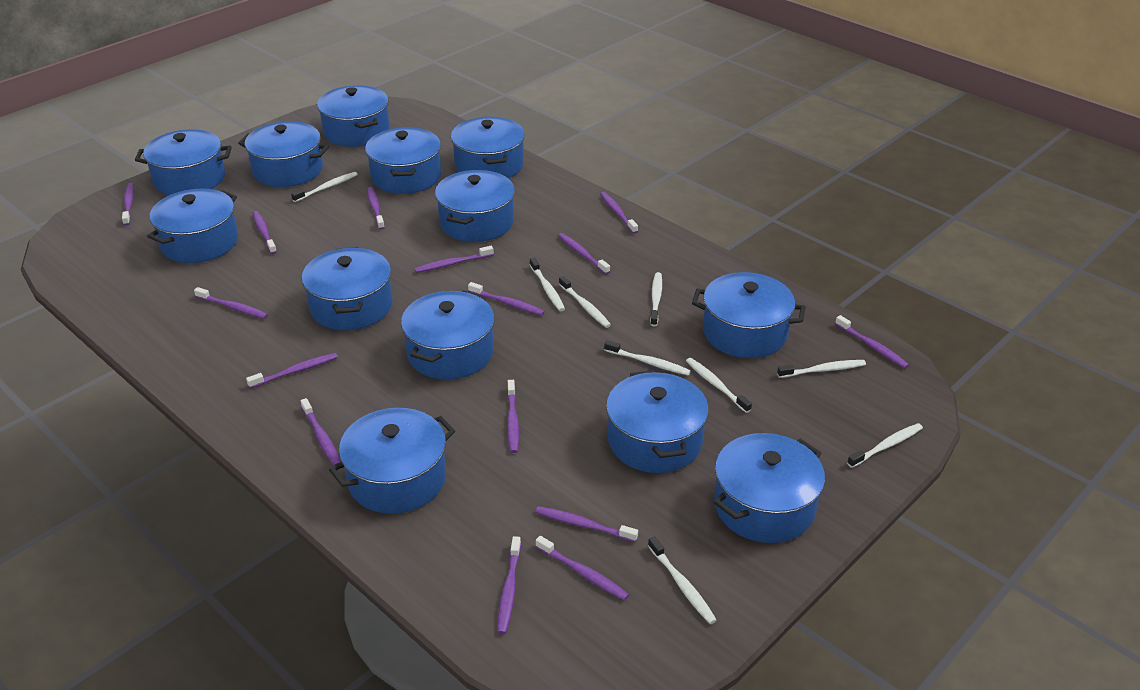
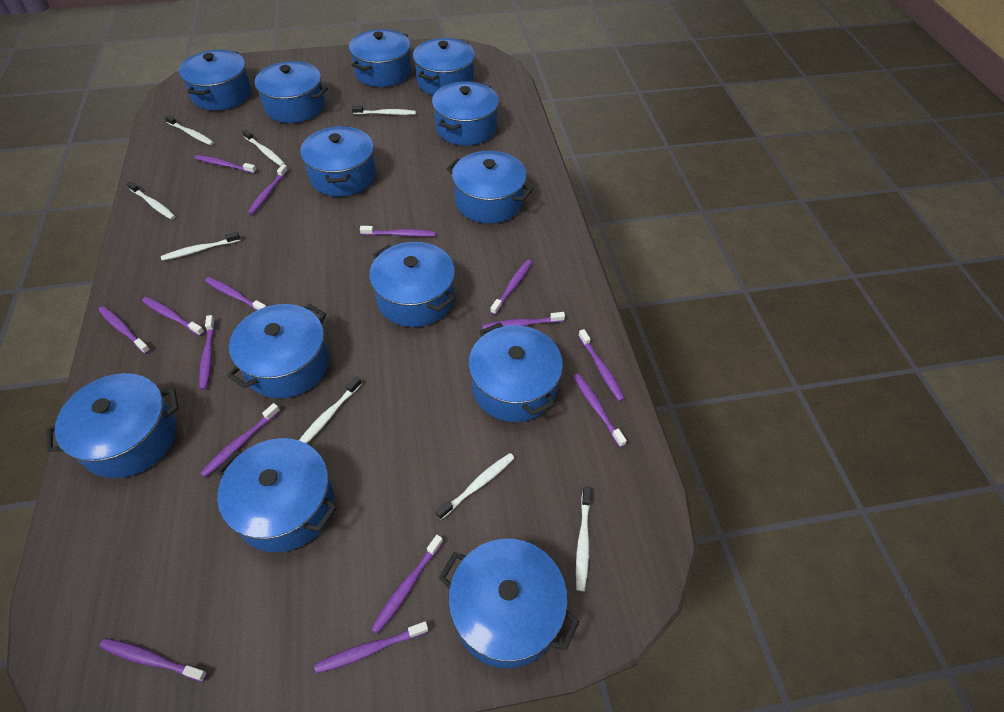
white toothbrush: [291,172,358,202] [530,257,565,311] [559,276,611,328] [604,340,691,376] [648,536,717,624] [650,272,662,326] [686,358,752,413] [777,360,866,378] [847,423,923,468] = 9 -> [126,181,175,220] [161,232,241,261] [165,115,214,145] [242,129,285,166] [299,377,362,444] [352,106,416,115] [436,453,514,520] [576,487,591,591] = 8

